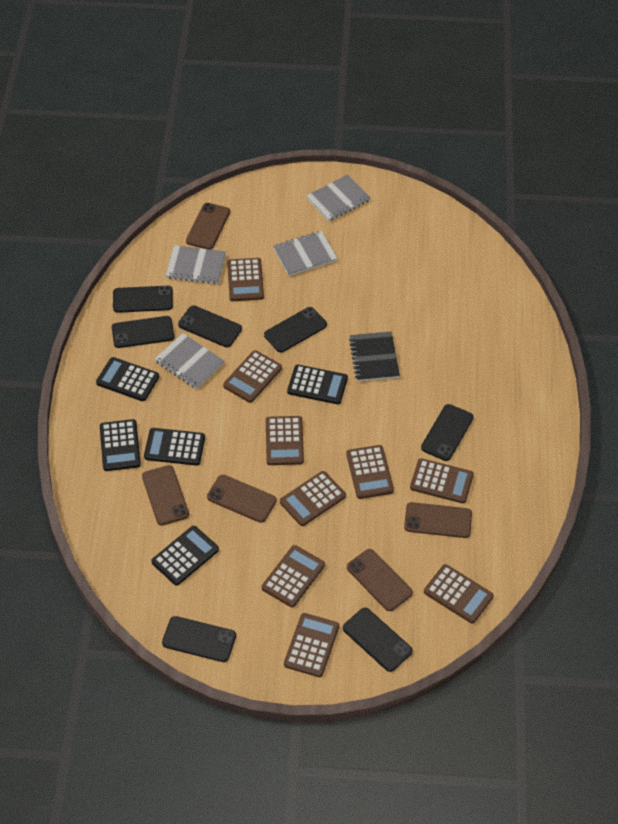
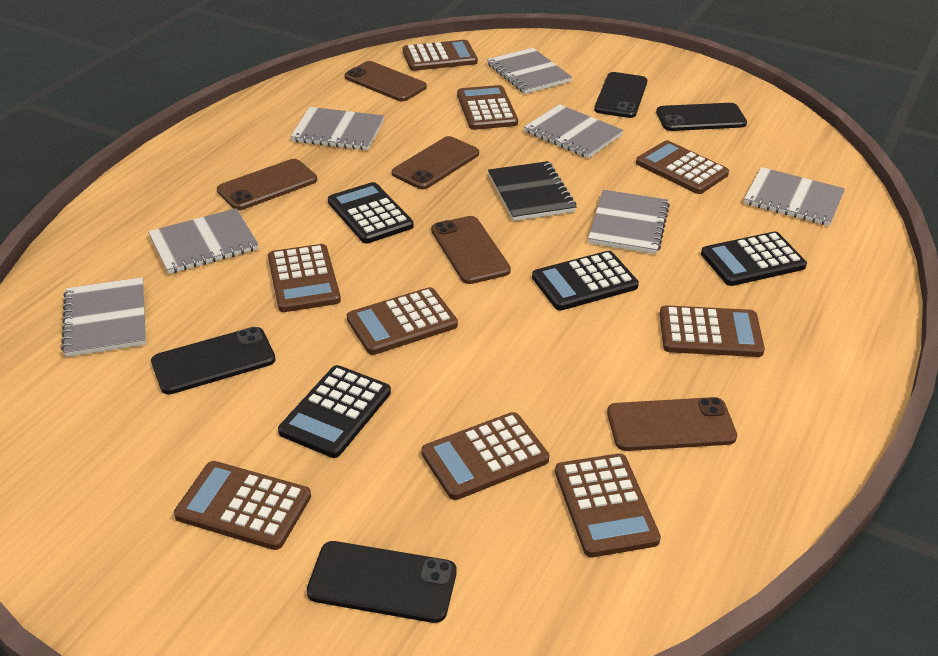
black calculator: [96,357,159,401] [100,419,141,471] [144,428,205,466] [151,526,219,586] [287,365,348,404] = 5 -> [278,365,391,458] [328,182,414,244] [532,251,639,311] [701,232,807,286] = 4
black phone: [112,316,174,348] [113,286,173,313] [162,616,236,662] [178,305,242,347] [264,307,327,352] [343,608,412,672] [421,404,474,461] = 7 -> [151,327,276,394] [307,541,457,623] [594,72,648,118] [656,103,747,131] = 4
grey notebook: [154,333,224,389] [166,245,226,284] [273,231,338,276] [306,174,371,221] = 4 -> [61,277,146,357] [148,208,259,274] [290,107,384,150] [487,48,572,94] [524,104,623,158] [588,189,670,254] [744,167,845,226] = 7

